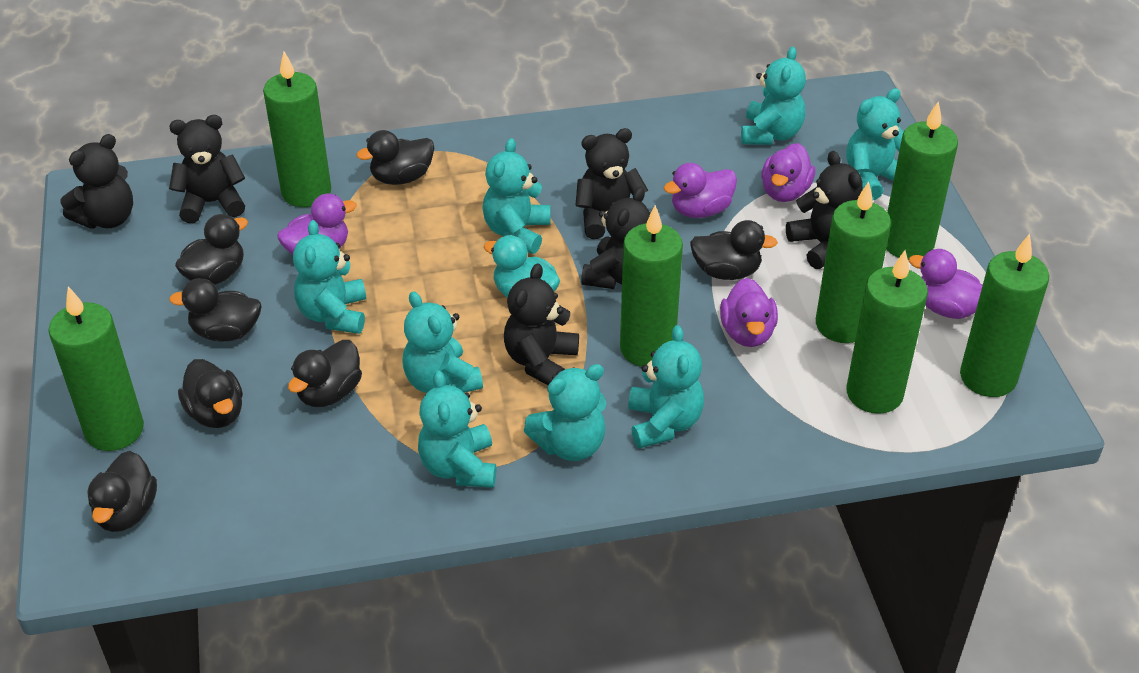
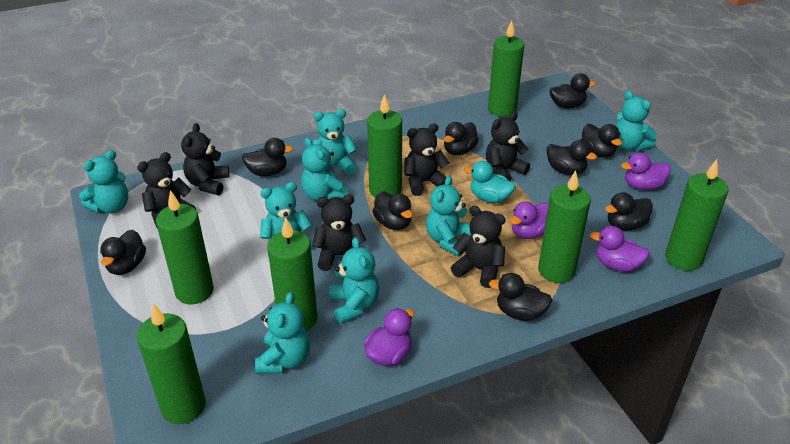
black duck: [87,451,157,532] [169,278,261,342] [175,214,248,285] [178,359,243,428] [288,340,362,407] [357,130,434,185] [690,220,778,280] = 7 -> [100,230,146,275] [242,138,294,176] [372,191,413,230] [444,122,479,155] [489,273,553,321] [547,140,597,175] [549,73,596,108] [581,124,622,158] [605,192,653,231] = 9
purple duck: [277,194,357,255] [664,163,737,218] [720,278,778,347] [761,143,815,202] [909,249,983,319] = 5 -> [364,308,414,366] [510,201,549,239] [590,226,650,272] [621,152,671,190] = 4

